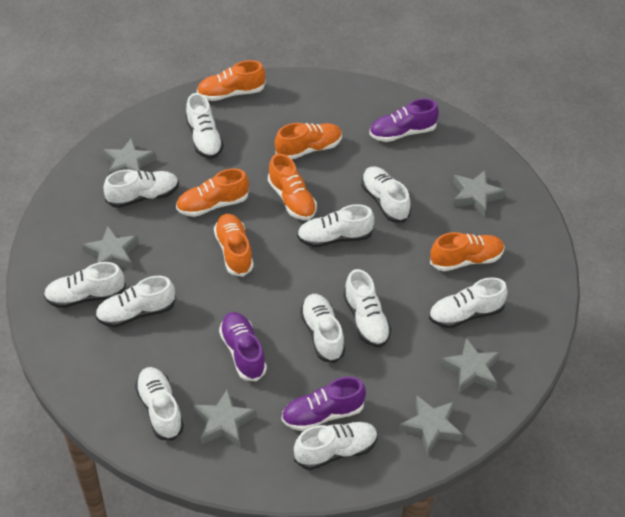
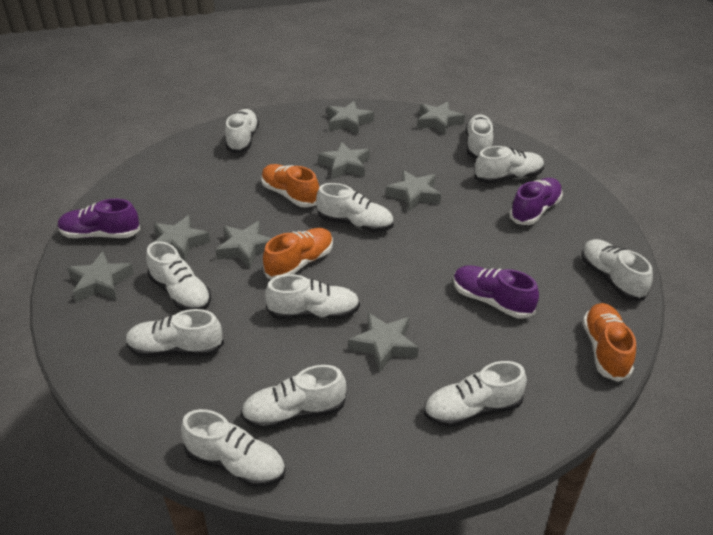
grey star: [82,226,139,270] [103,138,156,176] [194,388,256,447] [399,396,463,455] [440,338,500,393] [453,170,505,217] = 6 -> [67,251,134,302] [154,215,210,262] [215,221,272,268] [318,142,370,179] [327,101,374,134] [349,313,419,372] [386,170,441,212] [417,102,465,135] = 8
orange shoe: [176,168,249,217] [197,60,265,101] [214,214,254,277] [268,154,317,220] [275,123,342,159] [430,232,505,271] = 6 -> [261,164,319,207] [263,228,333,279] [583,303,636,382] = 3

